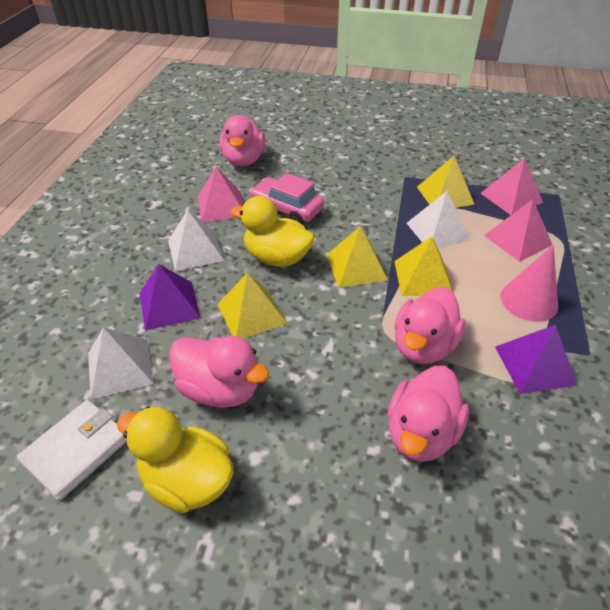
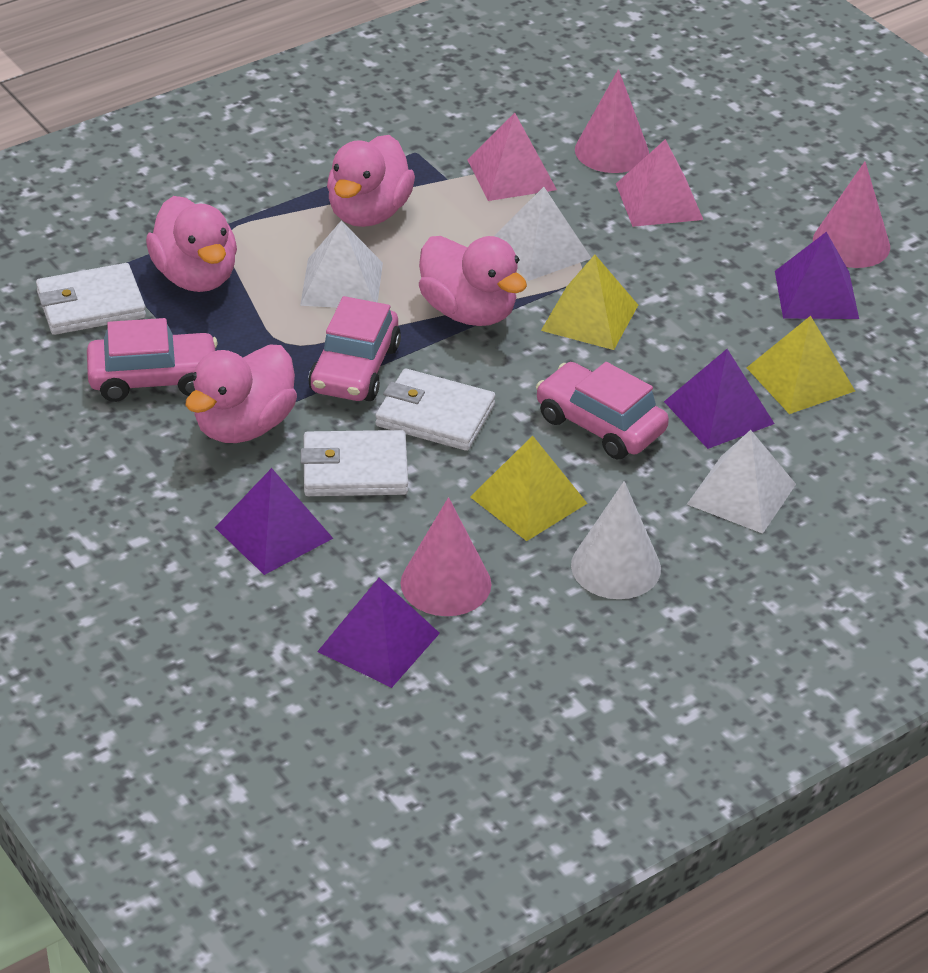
pink car: [249,173,324,224] = 1 -> [87,318,218,402] [308,296,401,401] [536,362,669,459] = 3
pink cone: [501,245,558,322] = 1 -> [401,497,491,616] [575,69,649,173] [813,161,890,268] = 3
pink pyramid: [198,167,244,222] [481,158,543,215] [484,199,552,262] = 3 -> [467,113,557,201] [616,139,703,227] = 2
purple pyramid: [140,264,201,331] [495,325,577,394] = 2 -> [215,468,333,575] [317,577,440,688] [664,349,775,449] [775,232,859,319] = 4
white cone: none = 0 -> [571,481,661,599] = 1
white wallet: [17,400,127,500] = 1 -> [36,263,146,335] [301,430,408,496] [375,369,495,451] = 3
yellow duck: [117,406,234,513] [231,196,315,267] = 2 -> none = 0
yellow pyramid: [217,272,287,339] [327,226,388,288] [394,237,453,296] [417,156,475,208] = 4 -> [470,436,588,541] [541,255,638,350] [747,316,855,414] = 3

